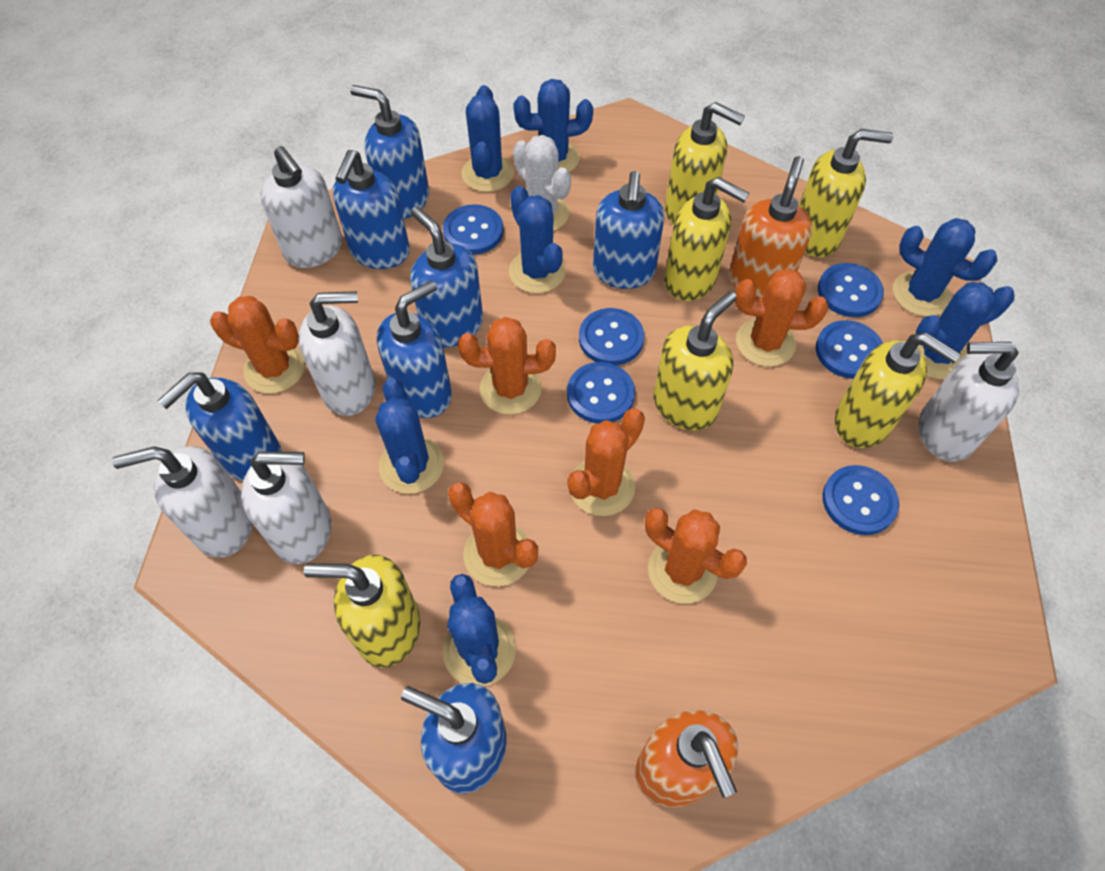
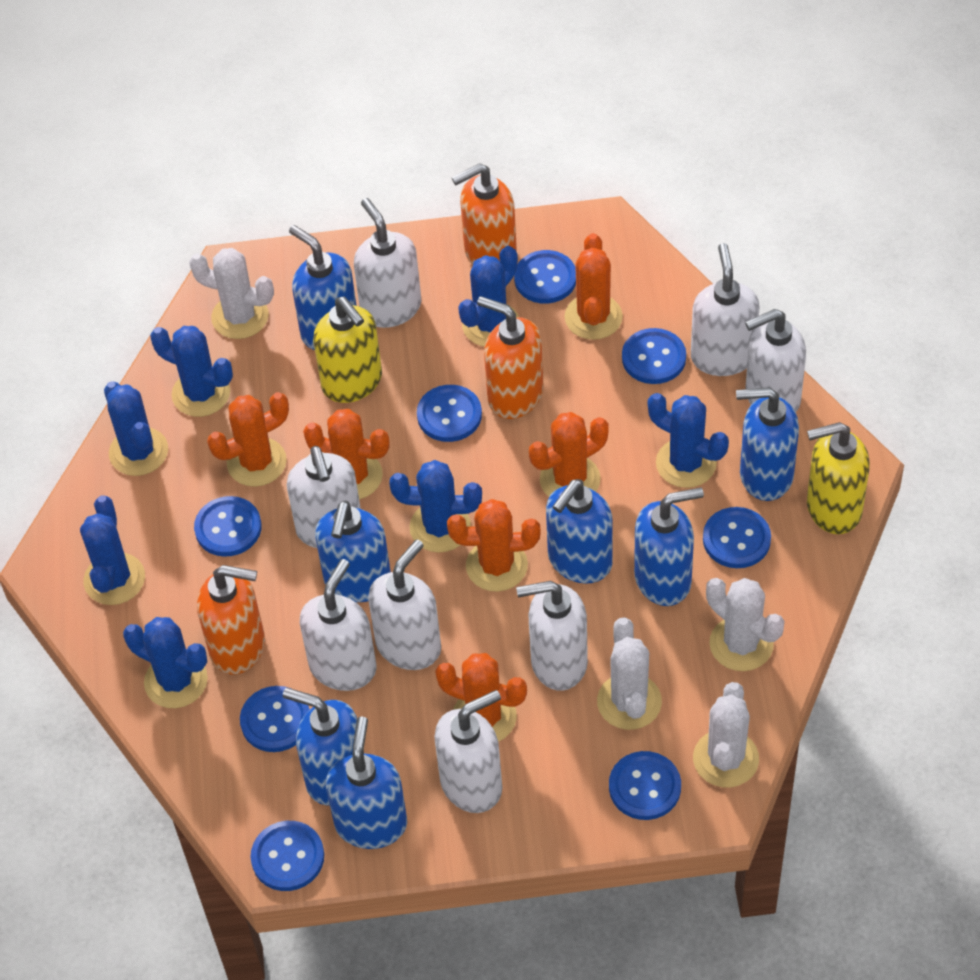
blue button: [443,204,503,255] [567,362,635,424] [579,308,644,365] [816,320,883,379] [818,263,884,317] [822,465,899,535] = 6 -> [194,496,262,557] [240,686,310,752] [251,821,324,891] [417,385,482,442] [514,250,576,304] [609,751,681,820] [622,328,686,384] [703,507,771,568] = 8
orange soap dispenser: [635,710,738,808] [729,156,812,297] = 2 -> [197,565,265,675] [451,163,517,266] [477,296,544,419] = 3
white cactus: [513,135,571,231] = 1 -> [189,248,274,339] [597,617,662,730] [693,682,759,788] [706,578,784,671] = 4
white soap dispenser: [112,446,253,558] [241,451,331,564] [260,146,342,268] [299,291,375,416] [919,342,1019,462] = 5 -> [287,446,361,548] [300,559,376,691] [354,198,421,328] [368,539,441,670] [434,690,502,813] [516,581,588,691] [691,243,759,376] [745,309,806,412] = 8
yellow soap dispenser: [304,555,420,668] [653,291,737,431] [664,177,749,301] [665,102,745,225] [799,129,893,257] [835,333,961,448] = 6 -> [313,297,382,403] [807,422,870,534] = 2

